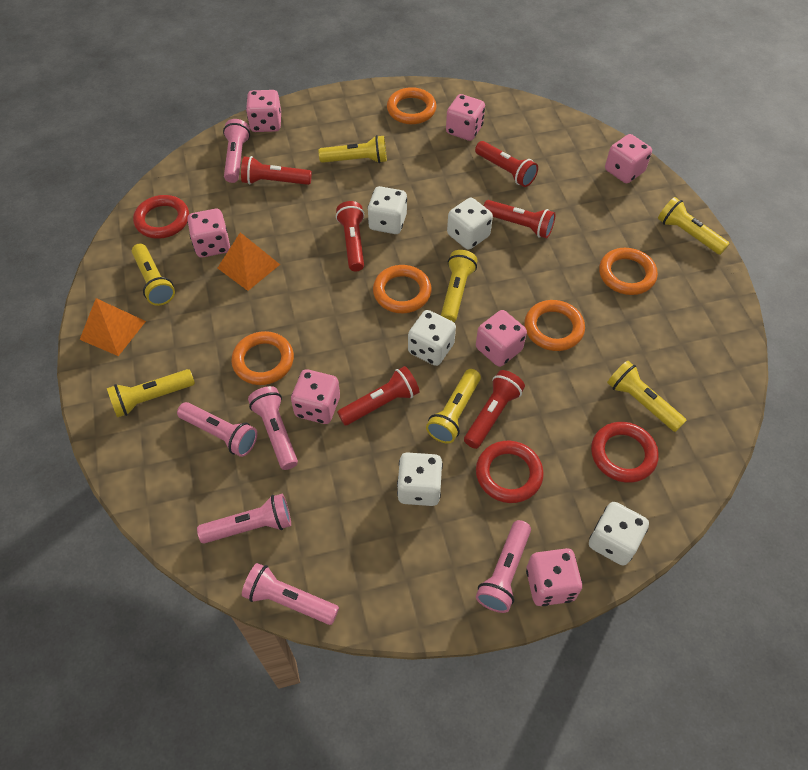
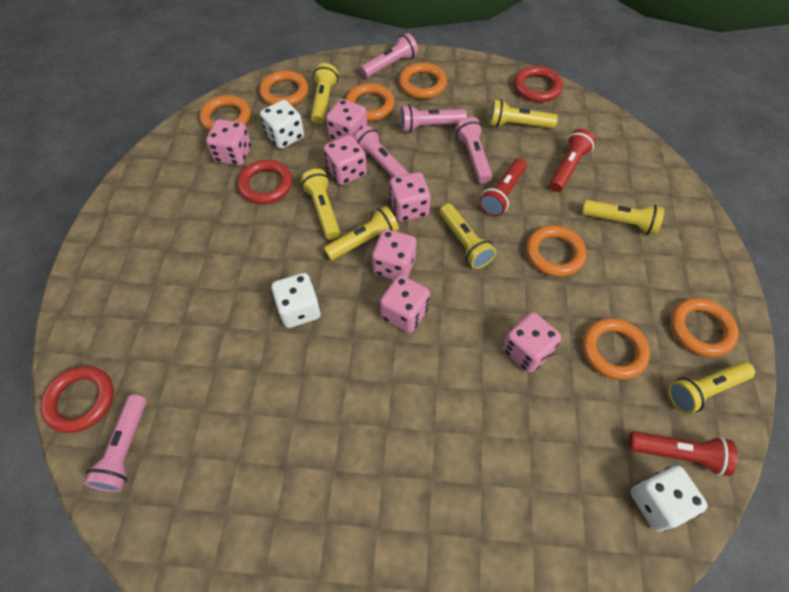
orange pyramid: [79,298,146,356] [218,232,280,291] = 2 -> none = 0
orange ring: [231,331,294,385] [373,265,432,313] [387,87,437,124] [524,300,585,351] [599,248,658,295] = 5 -> [199,95,251,131] [259,71,308,106] [345,83,395,121] [399,63,447,99] [526,225,586,277] [582,318,650,380] [670,298,739,357] = 7
pink flashlight: [177,402,257,457] [197,494,291,544] [223,119,250,183] [242,563,339,625] [248,386,298,470] [476,520,531,613] = 6 -> [83,394,147,492] [354,126,410,178] [360,33,418,78] [400,105,467,133] [455,117,492,183] = 5
red flashlight: [241,156,312,185] [336,201,365,271] [337,366,419,425] [464,370,525,449] [475,141,538,187] [483,200,556,238] = 6 -> [479,158,527,216] [549,129,596,192] [628,431,738,476] = 3
white dice: [368,186,407,234] [397,452,443,506] [408,310,456,366] [447,198,493,250] [589,502,649,566] = 5 -> [260,100,304,149] [271,273,320,328] [630,465,708,531] = 3

